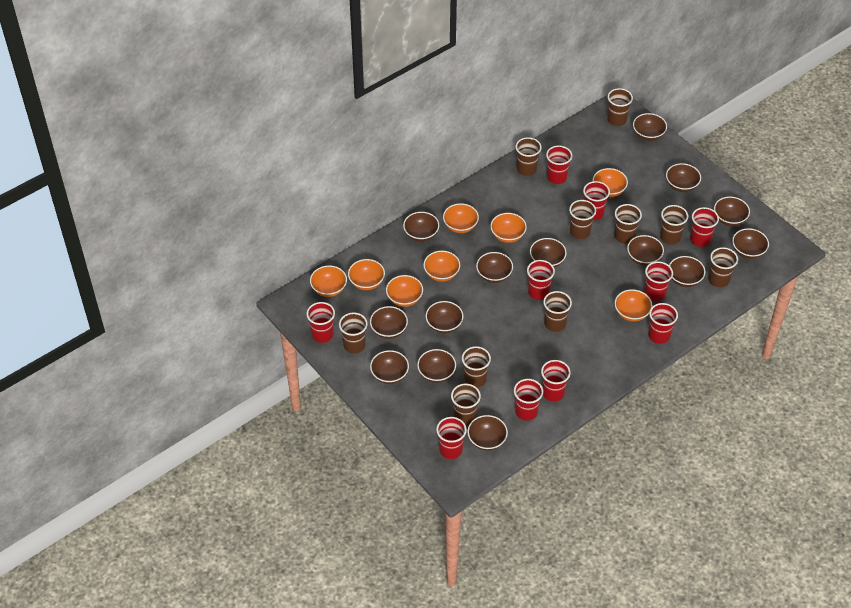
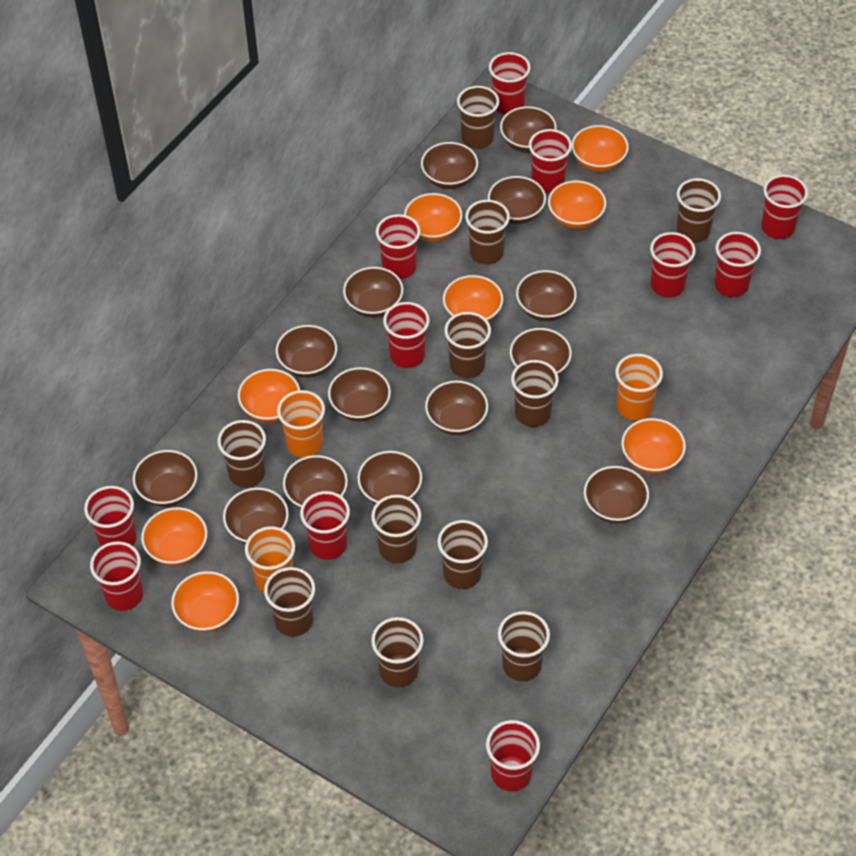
brown cup: [339,313,368,353] [451,384,481,425] [462,346,491,388] [515,137,542,176] [543,291,572,332] [569,200,596,239] [607,88,633,126] [614,204,642,243] [660,205,688,244] [708,247,738,287] = 10 -> [217,420,266,488] [264,567,315,637] [371,495,421,563] [371,617,423,687] [438,520,488,589] [445,312,491,378] [457,86,499,149] [465,200,510,264] [498,611,550,681] [511,360,559,427] [677,178,721,243] = 11
orange cup: none = 0 -> [245,526,295,593] [277,390,325,458] [615,354,663,421] = 3
red cup: [306,302,335,343] [436,417,467,459] [514,379,543,420] [527,260,555,300] [541,360,571,401] [546,146,572,184] [583,181,610,220] [644,261,673,302] [648,303,678,344] [690,207,719,247] = 10 -> [84,486,136,546] [90,541,143,611] [300,491,350,560] [376,214,420,279] [383,302,429,368] [486,720,540,791] [489,52,531,115] [529,129,572,193] [650,232,696,297] [715,232,761,297] [761,175,808,239] = 11

